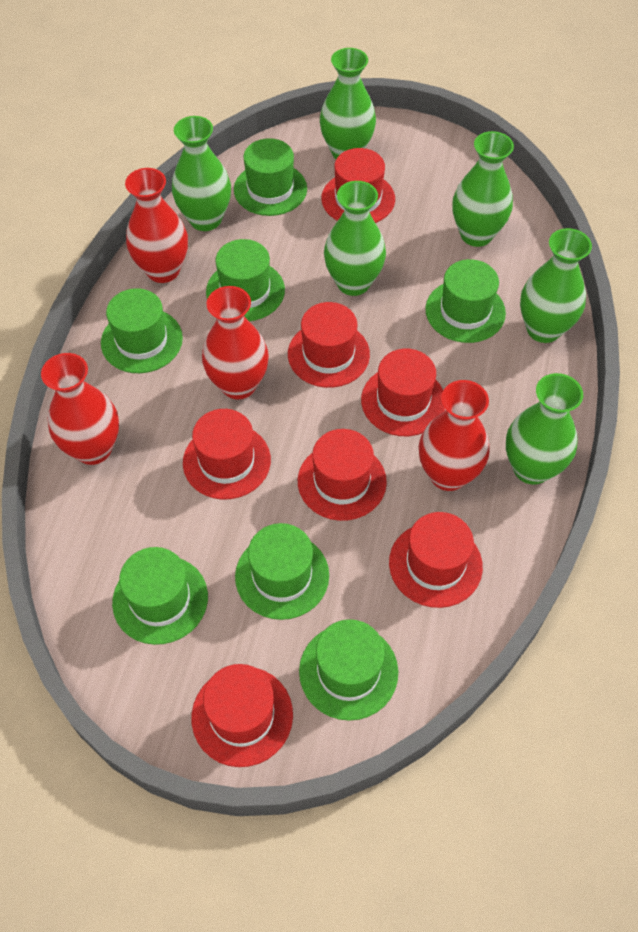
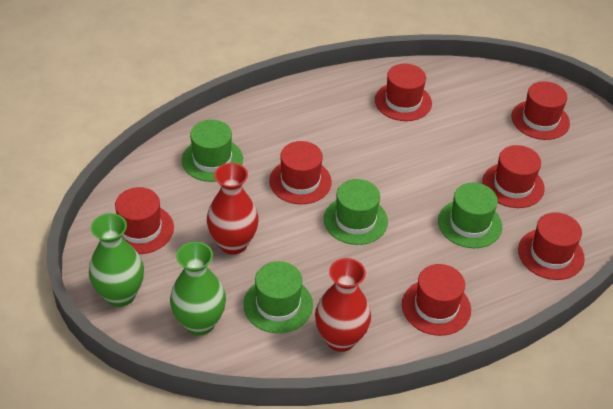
green hat: [101,288,183,373] [112,547,208,645] [206,239,285,321] [234,138,307,216] [235,523,329,620] [299,619,398,721] [425,259,506,343] = 7 -> [182,120,243,182] [243,261,313,333] [324,179,388,245] [438,183,502,248] = 4
green vase: [172,116,231,231] [320,48,376,159] [324,181,386,296] [452,131,514,247] [506,373,583,485] [520,228,592,343] = 6 -> [89,213,144,307] [170,242,226,336] = 2
red vase: [41,353,119,465] [125,168,188,283] [202,286,269,399] [419,380,490,491] = 4 -> [207,163,259,255] [315,258,371,352] = 2

